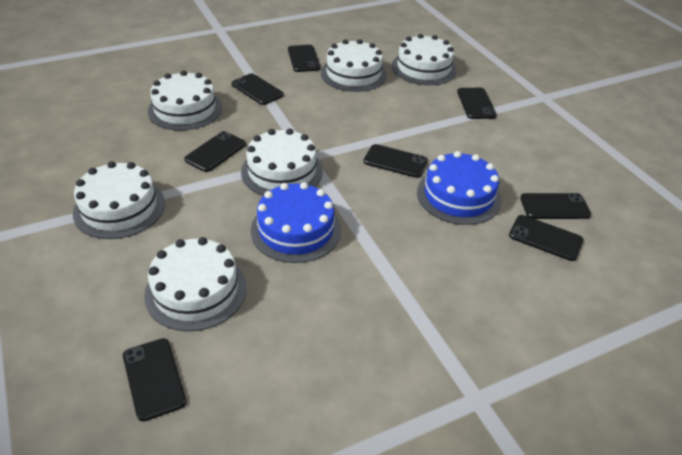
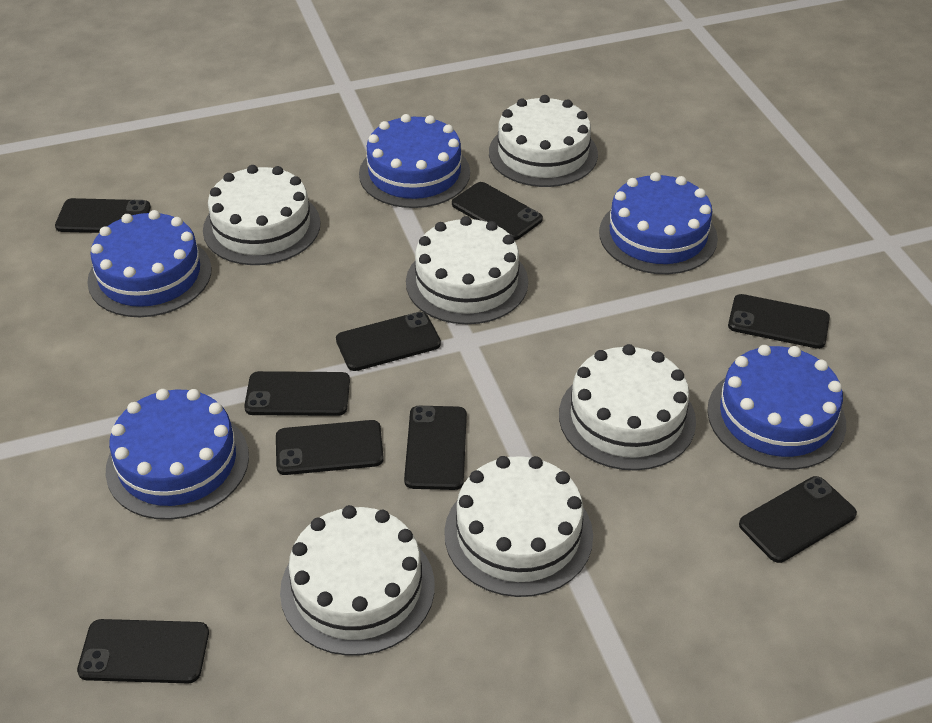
black phone: [123,338,186,421] [184,131,246,172] [231,73,283,105] [288,45,321,72] [363,144,428,178] [457,88,497,119] [509,215,584,261] [520,193,591,219] = 8 -> [55,198,151,233] [77,619,209,683] [244,371,350,416] [276,420,384,475] [336,312,441,371] [404,406,467,490] [452,182,543,240] [728,294,830,349] [739,476,857,563] = 9
blue cake: [251,182,341,263] [417,151,501,225] = 2 -> [87,210,212,317] [106,389,249,520] [359,114,470,208] [599,172,718,274] [707,345,846,470] = 5

